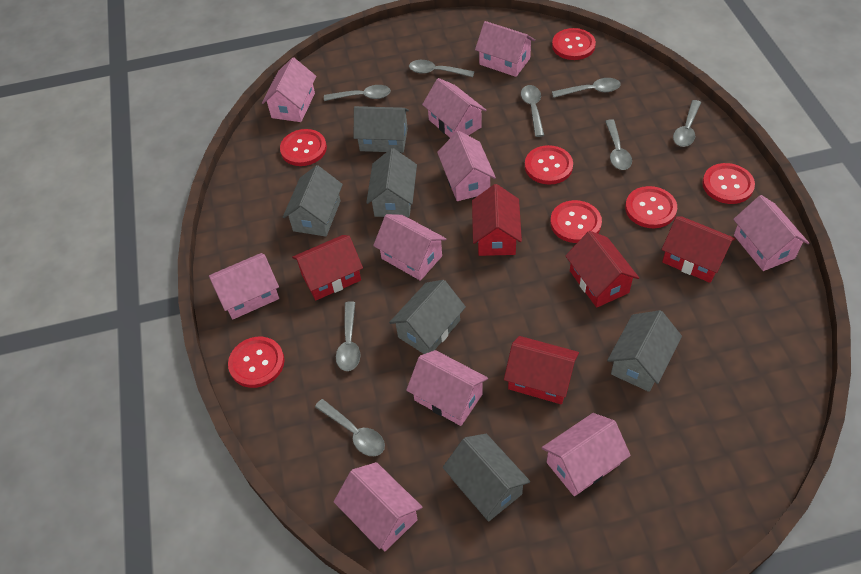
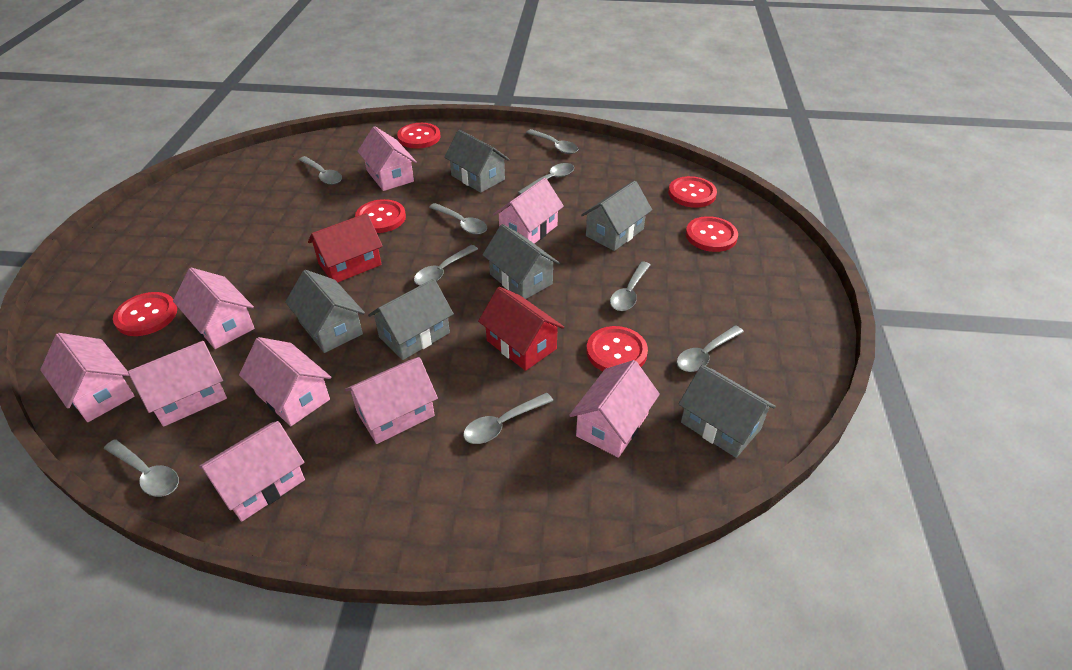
grey spoon: [315,399,385,456] [324,85,391,101] [336,301,361,371] [409,60,475,77] [521,85,544,137] [552,78,621,98] [605,119,632,170] [673,100,701,147] = 8 -> [104,439,179,497] [299,156,342,185] [414,245,478,285] [429,203,487,235] [463,393,553,444] [518,163,574,195] [526,129,578,154] [610,261,650,311] [677,325,744,372] = 9
pink house: [209,253,279,320] [262,57,316,122] [334,462,423,551] [373,214,446,281] [406,350,488,426] [422,78,487,138] [437,131,496,201] [475,21,535,77] [542,413,631,496] [733,195,809,271] = 10 -> [40,333,134,422] [128,341,227,427] [173,268,255,349] [199,421,305,522] [239,337,331,426] [345,357,438,444] [357,126,417,191] [493,178,564,244] [569,360,660,458] = 9
red button: [228,337,285,388] [280,129,327,166] [525,145,573,185] [550,200,602,243] [552,28,596,60] [625,186,677,228] [702,163,755,204] = 7 -> [113,292,177,336] [355,199,406,233] [397,123,440,149] [586,326,648,371] [668,176,717,208] [686,216,738,252] = 6
red house: [292,235,363,300] [472,184,522,256] [504,336,579,404] [565,231,639,308] [662,216,735,283] = 5 -> [308,213,383,282] [478,287,564,371] = 2

